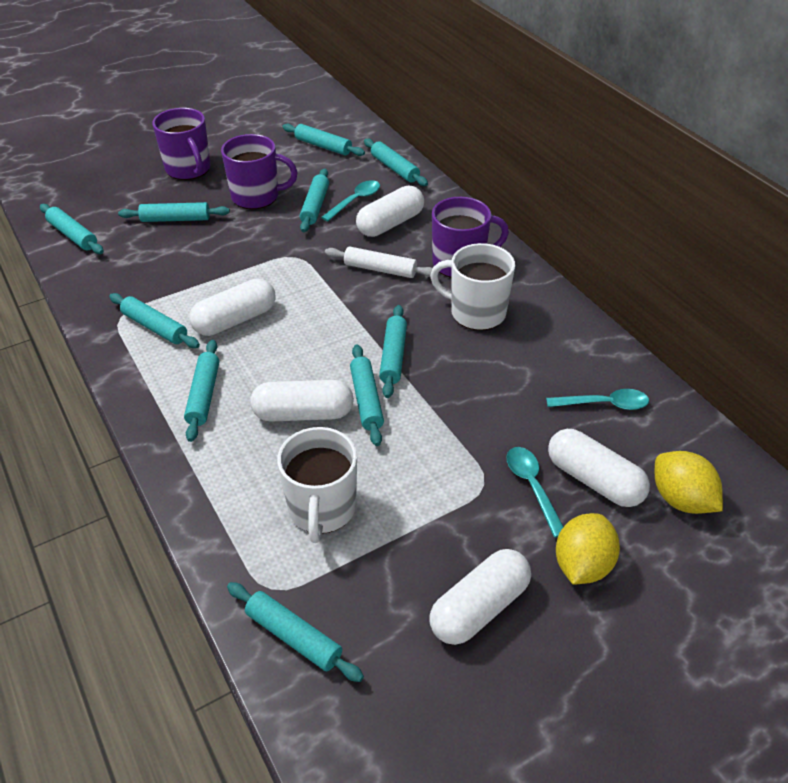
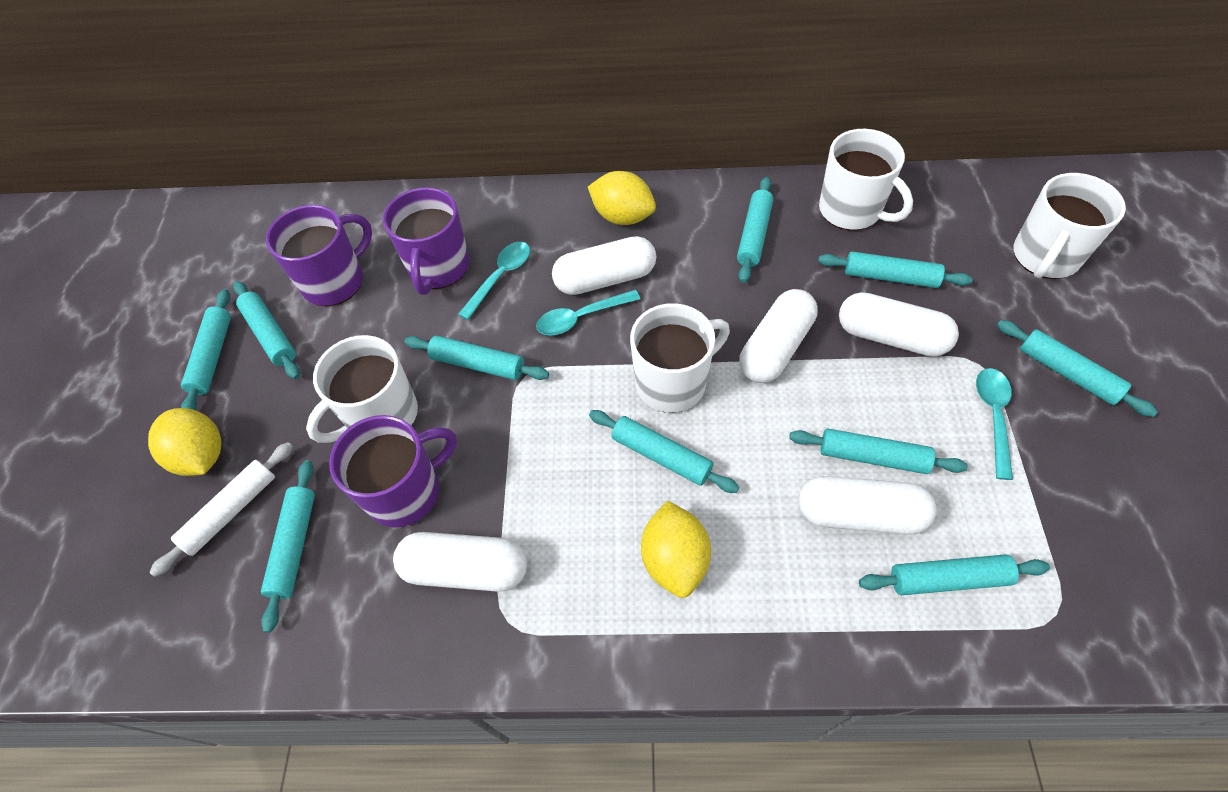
white mug: [277,427,357,543] [430,243,515,330] = 2 -> [306,335,418,443] [630,303,730,413] [819,129,913,231] [1014,173,1126,279] = 4
yellow lemon: [556,513,620,585] [655,451,723,514] = 2 -> [148,408,221,476] [588,171,656,225] [641,500,711,598] = 3

